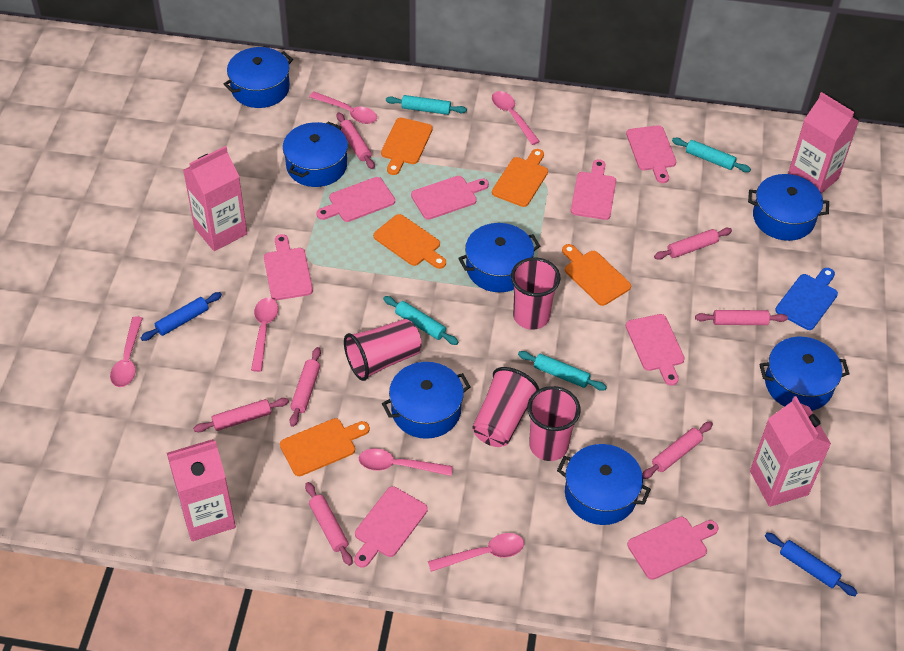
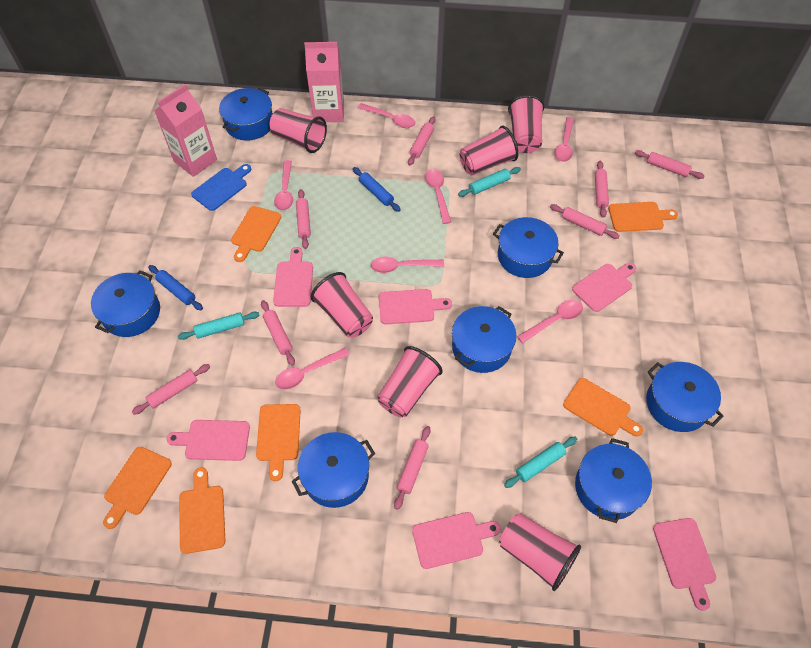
orange cutting board: [280,418,370,476] [373,214,446,269] [381,118,433,175] [492,149,548,207] [562,244,631,306] = 5 -> [103,447,172,529] [179,467,225,554] [231,206,281,262] [256,404,301,481] [563,378,643,437] [608,202,678,232] = 6
pink carton: [167,439,236,541] [183,146,247,251] [750,396,831,507] [788,92,859,194] = 4 -> [154,84,217,177] [304,42,344,122] = 2
pink cup: [344,319,422,381] [472,367,539,447] [511,257,560,330] [527,386,581,461] = 4 -> [269,108,327,153] [311,272,373,338] [377,346,443,417] [459,126,519,175] [499,513,581,591] [508,95,544,153] = 6
pink cutting board: [264,234,313,300] [316,177,395,222] [354,487,427,567] [411,176,489,220] [571,159,616,220] [626,125,676,183] [626,314,685,386] [627,517,719,580] = 8 -> [167,420,250,461] [273,247,313,307] [379,289,452,324] [412,512,501,569] [572,263,636,312] [653,518,716,611] = 6
pink rolling pin: [193,398,289,432] [290,347,321,427] [305,482,352,566] [337,112,375,169] [642,421,713,479] [654,228,732,260] [695,310,788,325] = 7 -> [132,364,210,415] [261,300,295,366] [296,189,311,249] [394,426,431,510] [408,116,435,165] [550,204,620,239] [595,161,609,218] [635,150,704,179] = 8
pink spoon: [110,316,143,387] [251,298,278,372] [309,91,377,124] [359,448,453,476] [428,533,524,572] [492,91,540,145] = 6 -> [274,160,293,211] [275,348,350,390] [358,103,415,128] [371,257,444,273] [425,169,451,224] [517,300,583,343] [554,117,574,162] = 7
turquoise rolling pin: [383,296,459,345] [386,95,467,115] [518,351,607,391] [672,138,751,172] = 4 -> [178,312,259,340] [458,167,521,197] [504,436,577,488] = 3

